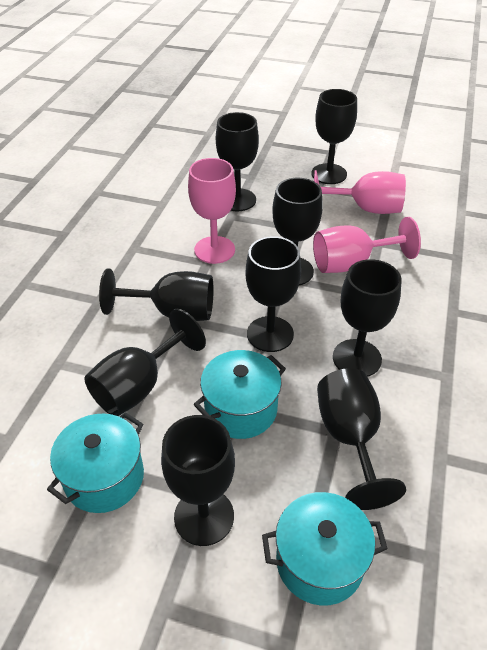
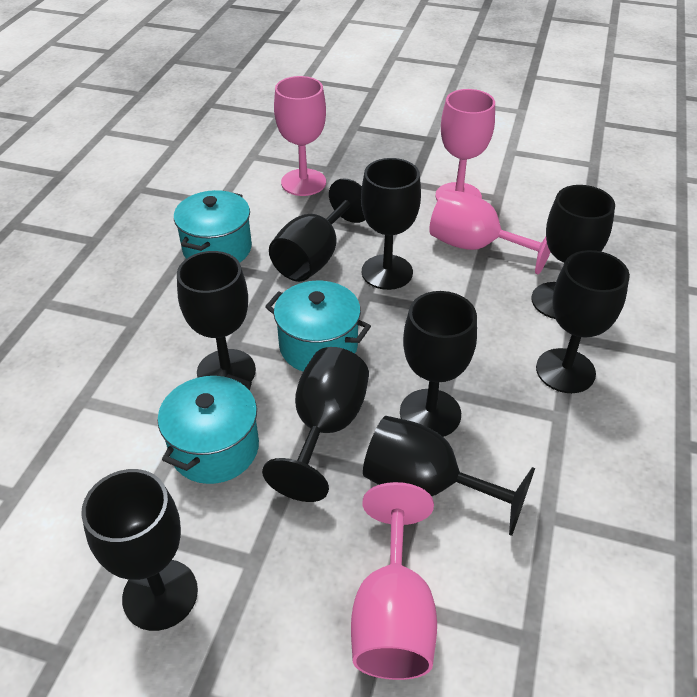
pink goblet: [188,158,236,264] [313,217,421,273] [314,170,406,214] = 3 -> [274,76,326,196] [351,482,437,680] [429,189,551,275] [435,89,495,201] = 4

